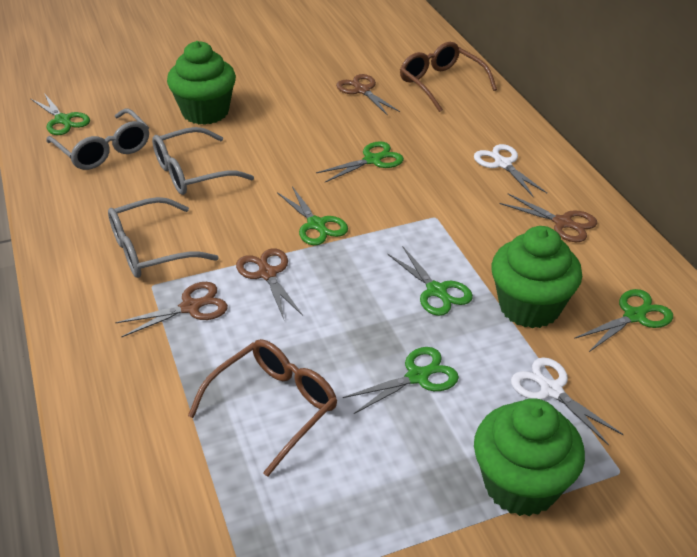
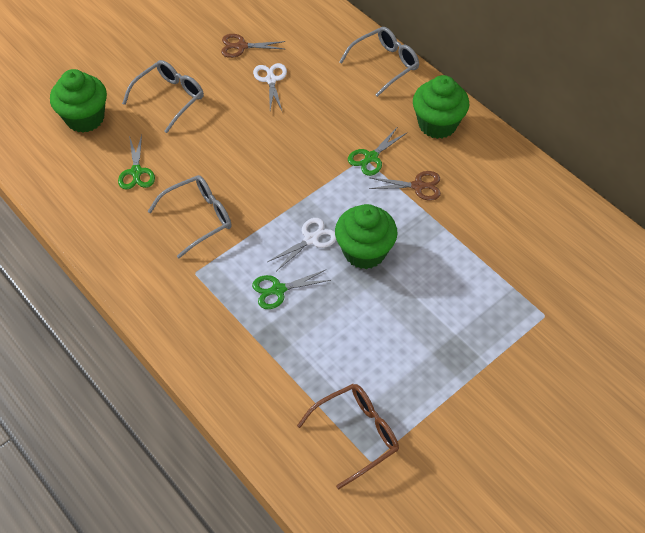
brown glasses: [188,339,337,477] [400,42,497,112] = 2 -> [297,384,399,489] = 1
brown scissors: [115,282,228,337] [236,248,303,319] [336,74,400,116] [500,194,597,242] = 4 -> [221,34,286,58] [369,171,441,201] = 2
green scissors: [30,93,90,135] [277,186,348,245] [316,141,404,182] [343,347,459,414] [387,247,473,316] [574,289,673,352] = 6 -> [118,135,155,190] [252,269,331,309] [348,128,407,176] = 3

